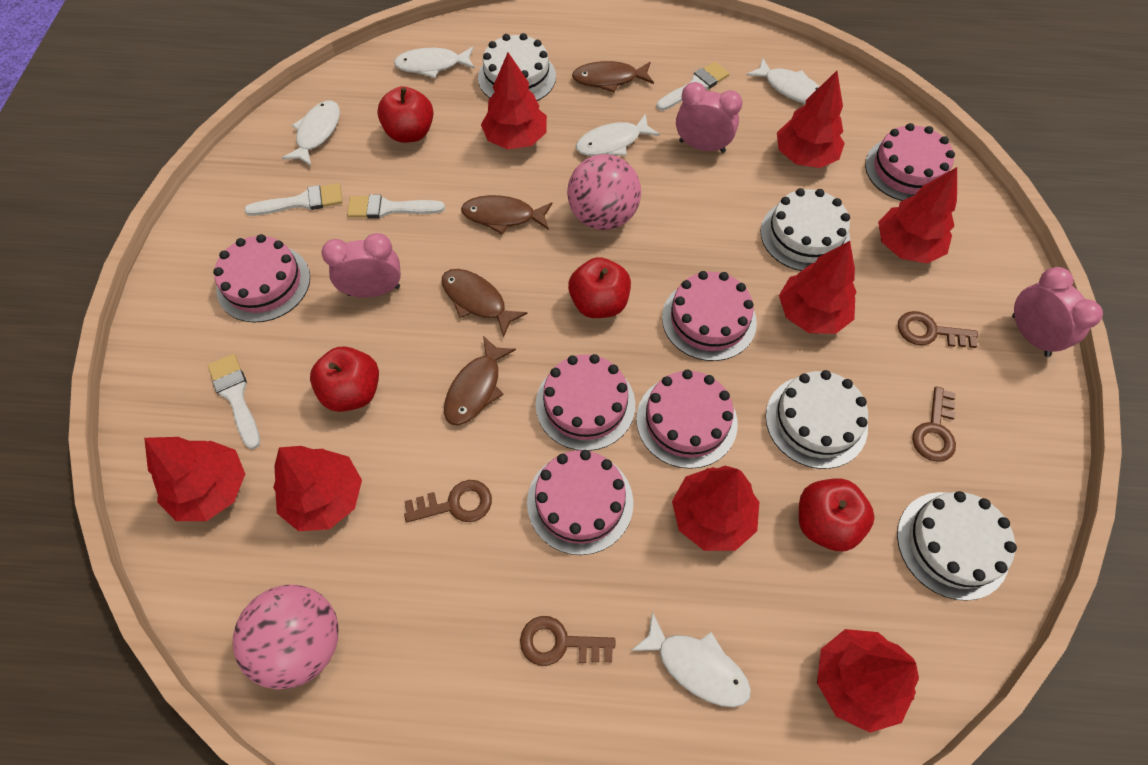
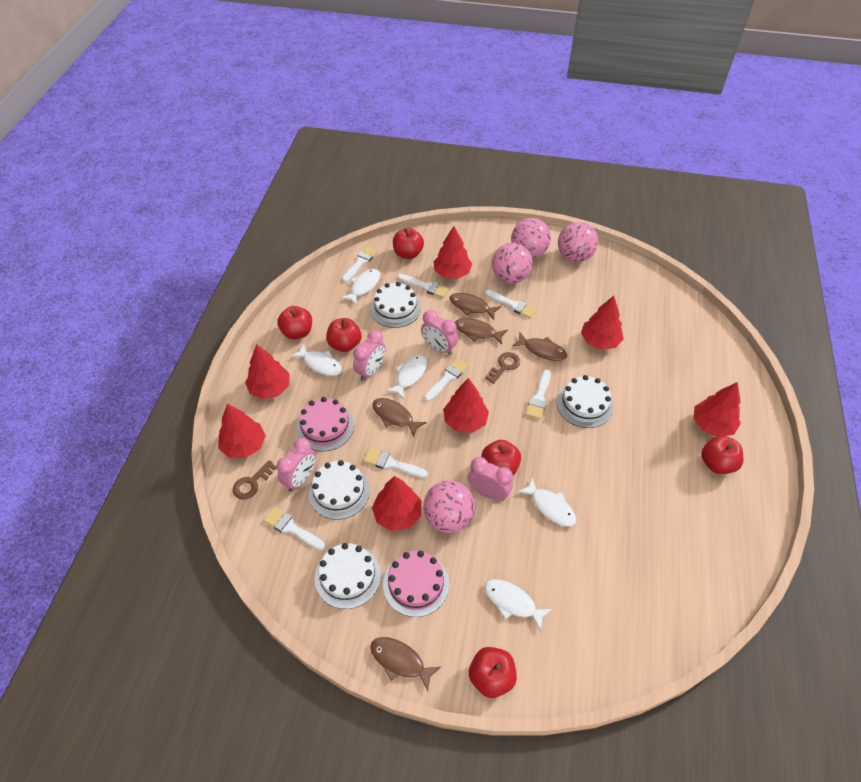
brown fish: [442,269,527,338] [444,336,516,425] [461,195,552,234] [572,61,654,92] = 4 -> [370,637,441,691] [372,398,427,438] [449,293,501,320] [455,318,508,344] [512,333,567,361] = 5
brown key: [404,480,492,522] [520,616,615,666] [898,311,978,348] [912,387,956,462] = 4 -> [233,460,277,500] [485,352,520,384] = 2
pink ball: [233,585,338,689] [567,154,641,230] = 2 -> [423,480,476,533] [492,242,533,284] [511,218,551,258] [558,222,598,262] = 4
pink cake: [213,234,310,323] [527,450,633,555] [536,354,635,451] [636,370,738,469] [662,271,757,361] [865,123,955,201] = 6 -> [297,397,354,451] [383,551,449,617] = 2
pink clock: [321,233,401,298] [676,82,742,153] [1012,267,1103,357] = 3 -> [277,438,316,491] [353,330,386,381] [421,310,458,355] [468,457,513,501] = 4
red apple: [310,347,379,412] [377,86,434,143] [568,257,631,318] [799,478,875,551] = 4 -> [277,306,312,340] [326,318,361,352] [393,228,424,259] [469,647,517,698] [481,440,521,475] [701,436,744,474] = 6
red tree: [144,437,245,521] [273,446,362,531] [481,52,547,149] [672,466,759,551] [777,71,845,168] [779,241,856,334] [817,629,919,733] [878,167,957,263] = 8 -> [218,404,266,458] [245,344,290,399] [372,476,421,531] [433,226,472,279] [443,378,489,433] [581,296,624,350] [693,382,741,436] = 7
white brush: [208,354,260,449] [245,183,343,216] [347,195,445,218] [656,62,729,111] = 4 -> [263,507,325,550] [342,246,378,282] [363,448,428,478] [398,274,449,298] [424,358,469,401] [485,290,537,318] [525,370,551,419] = 7

